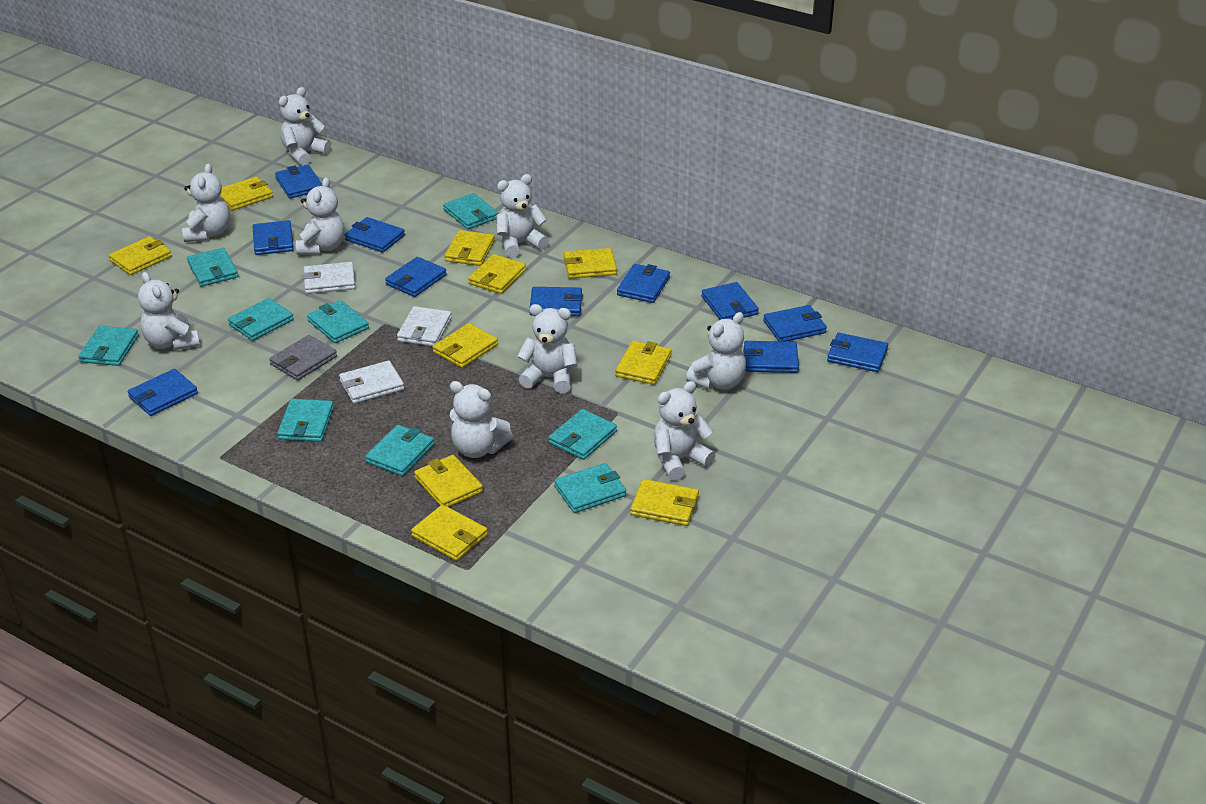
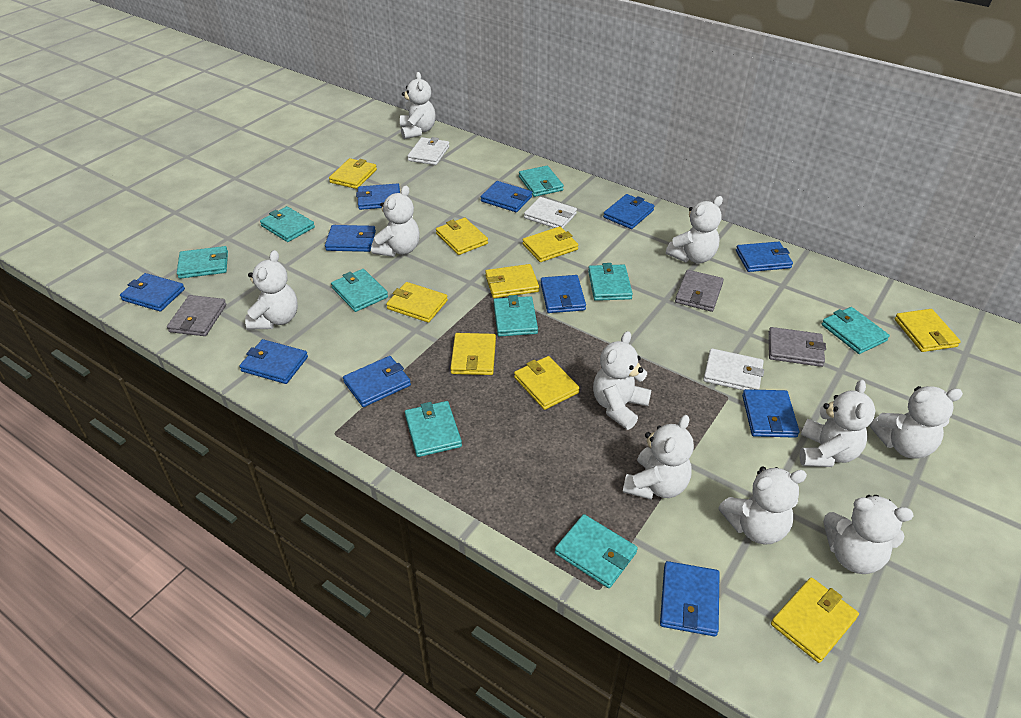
grey wallet: [269,335,337,380] = 1 -> [167,295,226,336] [675,270,724,312] [768,327,826,367] = 3
white teddy bear: [138,272,200,350] [182,163,230,242] [279,87,331,166] [296,177,345,255] [450,381,513,458] [496,174,549,258] [517,304,577,393] [653,381,715,480] [686,312,746,390] = 9 -> [245,250,298,330] [371,186,420,257] [400,72,436,139] [593,331,651,430] [623,415,694,500] [666,196,723,263] [718,466,807,544] [799,380,876,467] [823,495,913,574] [870,386,963,459] = 10
yellow wallet: [109,236,172,275] [220,177,273,211] [411,504,488,561] [414,455,483,507] [433,323,498,368] [445,230,495,266] [468,254,526,294] [564,248,617,279] [615,341,672,385] [630,479,699,526] = 10 -> [329,158,377,189] [386,282,448,323] [436,218,488,255] [450,333,496,375] [485,264,539,298] [514,356,580,410] [522,226,578,262] [771,577,859,663] [894,309,961,352] = 9

